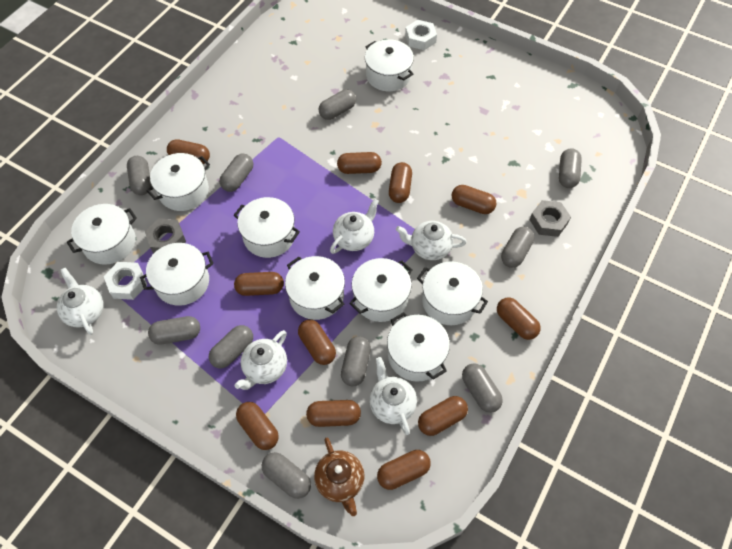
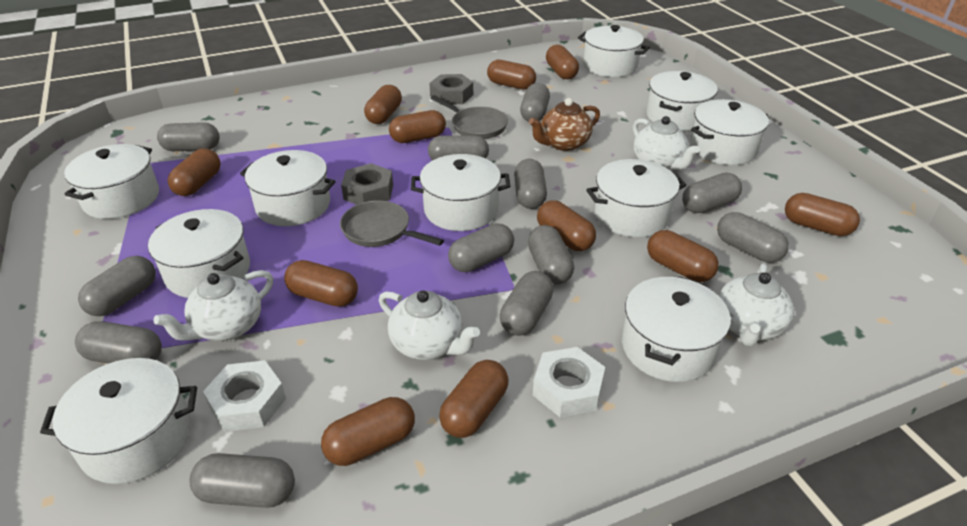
grey capsule: [127,156,151,195] [148,316,200,345] [209,325,253,368] [220,154,253,192] [262,452,311,499] [319,89,356,120] [341,336,371,386] [462,363,503,413] [501,227,534,268] [559,148,582,188] = 10 -> [75,321,162,364] [78,256,156,316] [157,122,220,151] [190,453,295,508] [428,135,489,160] [448,223,514,272] [500,271,554,336] [514,159,547,209] [520,83,550,122] [528,225,574,285] [682,173,742,213] [717,212,789,263] = 12
grey pan: none = 0 -> [340,201,444,247] [431,95,508,139] = 2
white pot: [67,204,137,265] [140,243,214,306] [147,153,210,211] [234,197,300,258] [285,256,345,320] [349,258,412,322] [365,39,414,91] [387,312,450,382] [417,261,488,325] = 9 -> [40,358,197,484] [64,144,159,219] [148,209,250,298] [240,150,336,226] [411,154,510,231] [578,25,650,77] [586,159,686,237] [622,276,731,382] [646,71,718,131] [690,99,769,165] = 10
white teapot: [57,268,104,335] [234,330,287,390] [330,199,379,254] [369,357,417,435] [396,221,467,260] = 5 -> [153,270,273,341] [379,291,480,360] [633,116,700,170] [718,264,794,346] = 4

